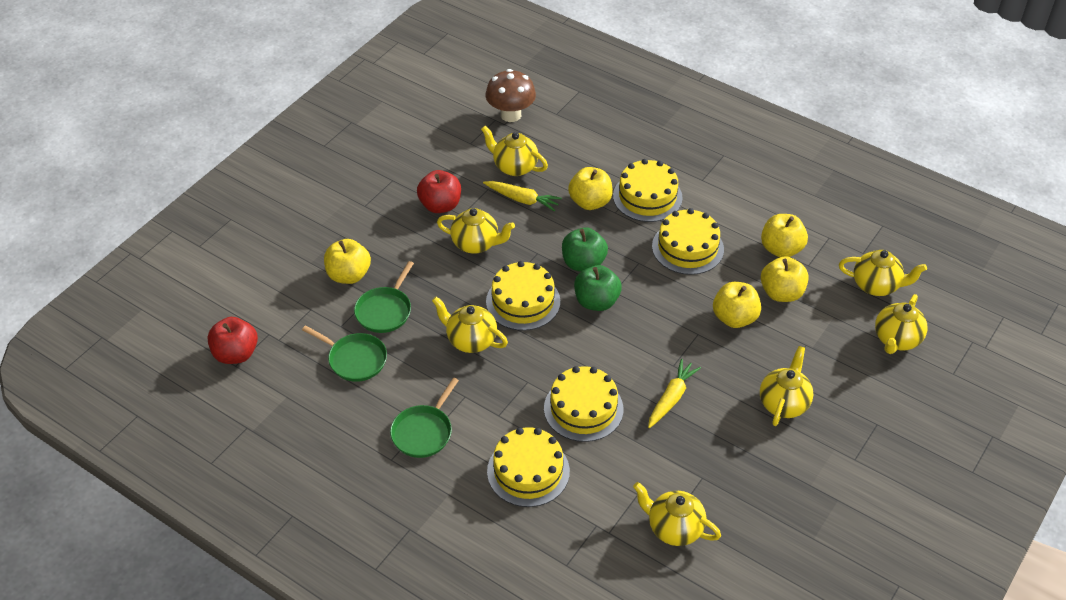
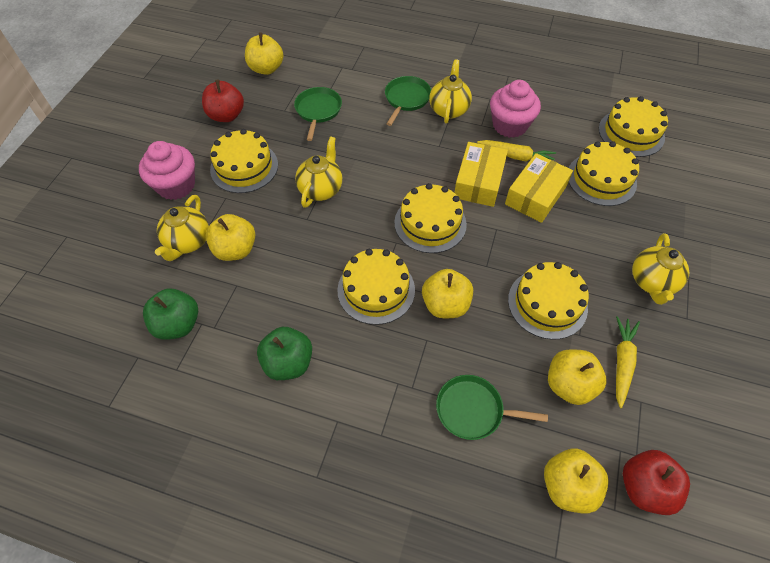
brown mushroom: [486,69,536,122] = 1 -> none = 0
pink cupcake: none = 0 -> [139,141,195,200] [490,80,541,138] = 2
yellow box: none = 0 -> [454,142,508,207] [505,153,573,223] = 2
yellow cake: [486,261,560,331] [487,427,570,507] [544,366,623,442] [613,159,683,222] [652,208,724,275] = 5 -> [210,129,278,193] [337,249,415,325] [394,183,467,253] [508,262,589,340] [569,141,639,206] [599,96,668,157] = 6
yellow teapot: [432,297,508,353] [437,208,515,254] [481,126,548,176] [633,482,721,546] [760,346,813,426] [839,250,927,296] [875,294,927,354] = 7 -> [155,195,209,261] [295,136,342,208] [429,59,472,124] [632,233,690,305] = 4

